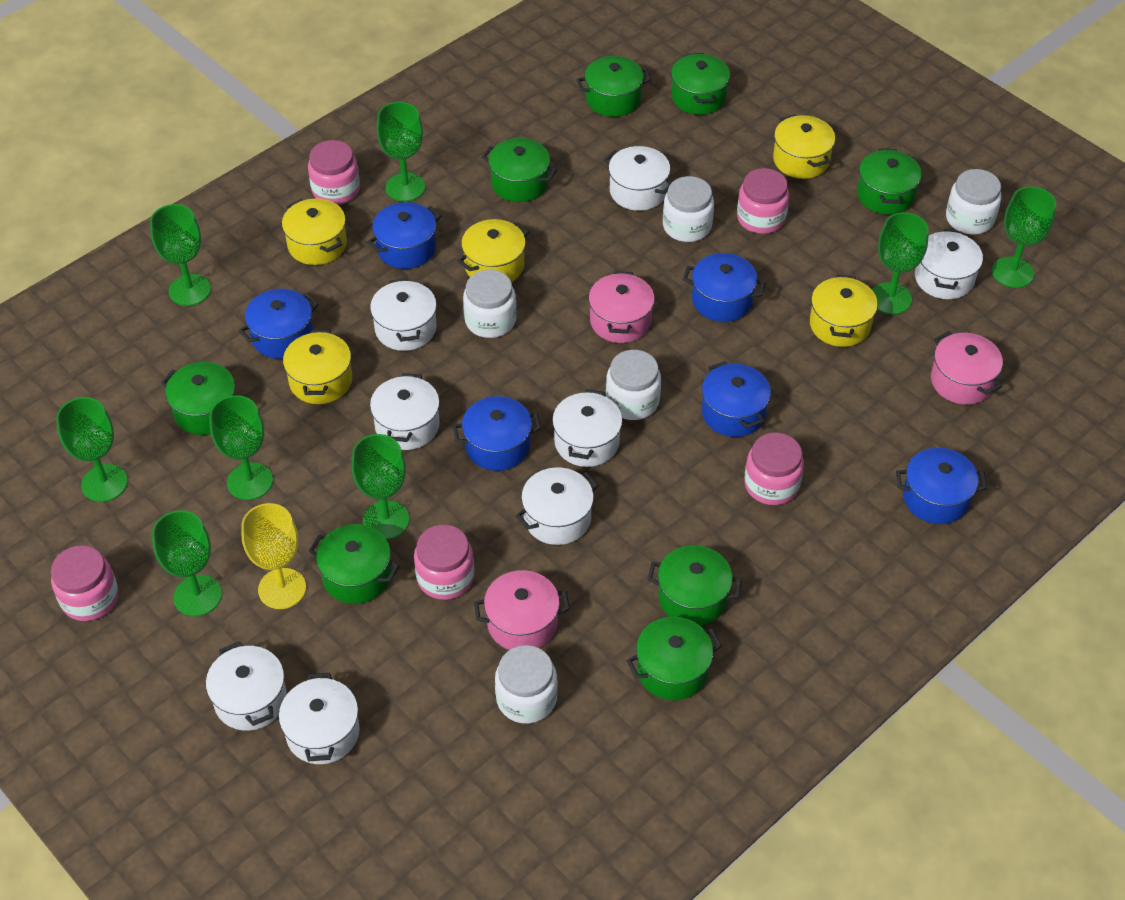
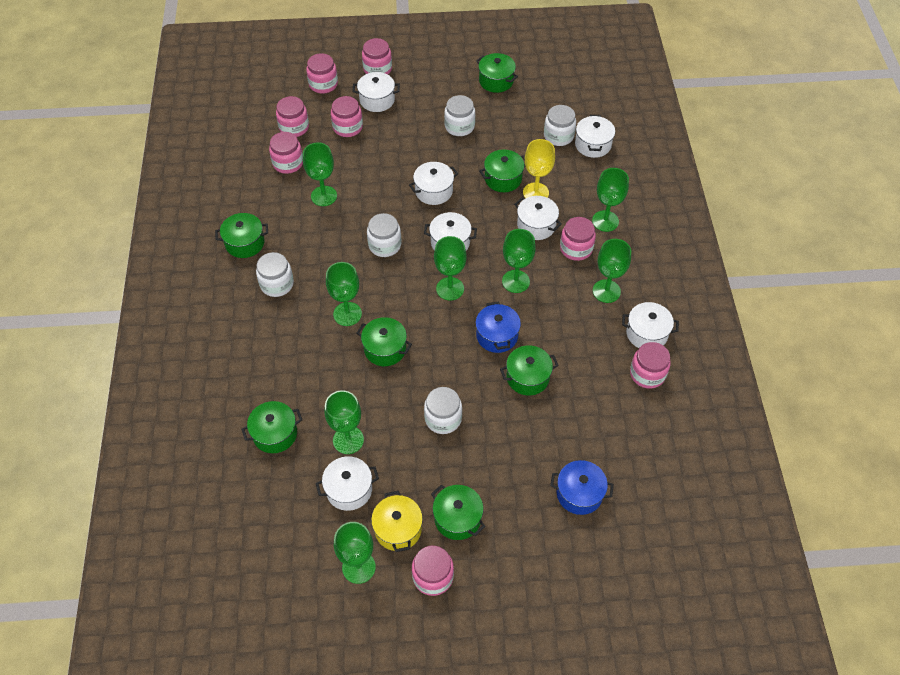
blue pot: [239,289,319,359] [367,202,441,269] [453,396,541,471] [683,253,766,322] [702,361,771,437] [896,448,987,524] = 6 -> [475,301,521,353] [550,460,614,515] = 2
green pot: [161,362,236,435] [309,524,399,604] [482,138,557,202] [577,56,651,117] [626,617,722,700] [647,545,742,625] [671,53,730,115] [857,148,922,215] = 8 -> [215,213,268,258] [241,401,302,453] [357,317,412,366] [431,485,486,540] [476,53,518,93] [479,150,525,192] [500,346,559,396] = 7
pink jar: [51,545,119,621] [308,140,360,205] [414,525,474,600] [737,168,789,234] [744,432,804,505] = 5 -> [269,132,303,174] [276,96,309,137] [306,53,338,94] [331,96,363,137] [362,38,392,74] [412,546,454,596] [560,217,596,261] [630,342,671,389] = 8
pink pot: [474,570,570,650] [589,271,655,343] [931,331,1003,405] = 3 -> none = 0
white pot: [206,642,287,731] [279,673,360,764] [370,278,437,351] [370,373,440,450] [516,467,599,545] [552,389,622,467] [604,146,672,211] [915,229,983,299] = 8 -> [316,456,379,511] [352,72,400,112] [409,162,458,205] [424,212,477,251] [514,196,562,240] [575,115,615,158] [622,302,679,348] = 7
yellow pot: [282,198,347,265] [283,330,352,404] [458,219,529,282] [773,114,835,179] [810,275,878,347] = 5 -> [371,491,423,552] = 1

